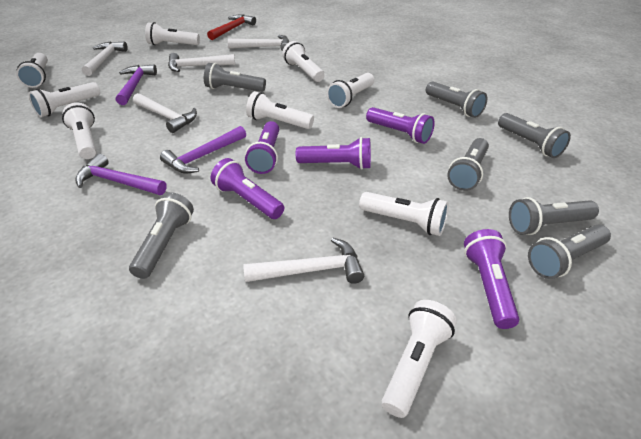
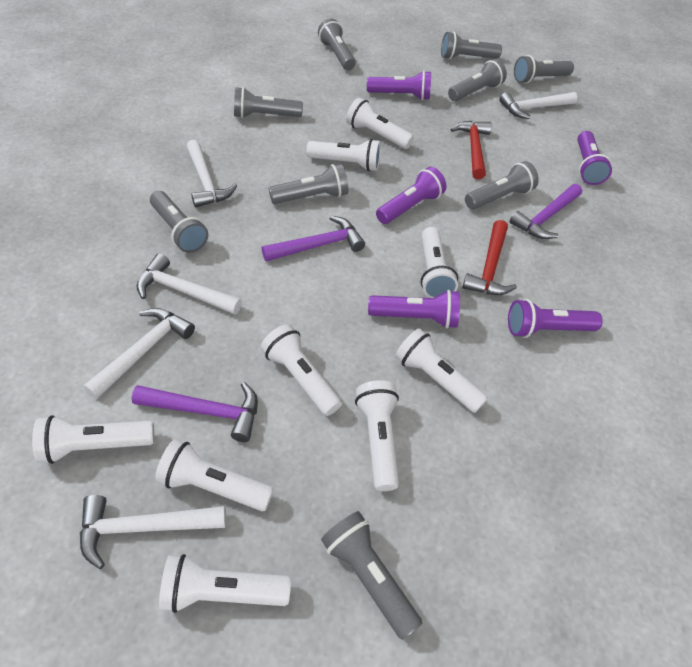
grey flashlight: [129,192,194,279] [204,63,266,92] [426,81,487,118] [447,138,489,191] [498,113,571,158] [509,197,599,235] [528,224,611,279] = 7 -> [150,191,208,253] [234,87,303,118] [269,164,348,204] [318,19,356,70] [321,511,422,640] [441,31,502,59] [448,59,507,101] [465,161,539,210] [514,55,574,84] = 9
red hammer: [207,15,256,40] = 1 -> [450,121,492,179] [462,220,517,295] = 2

